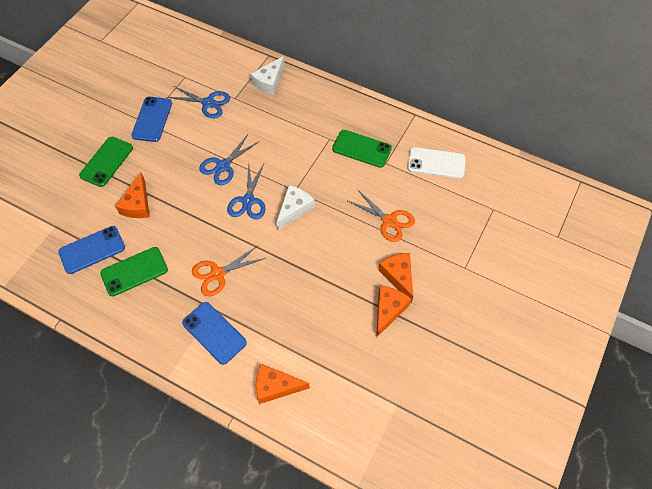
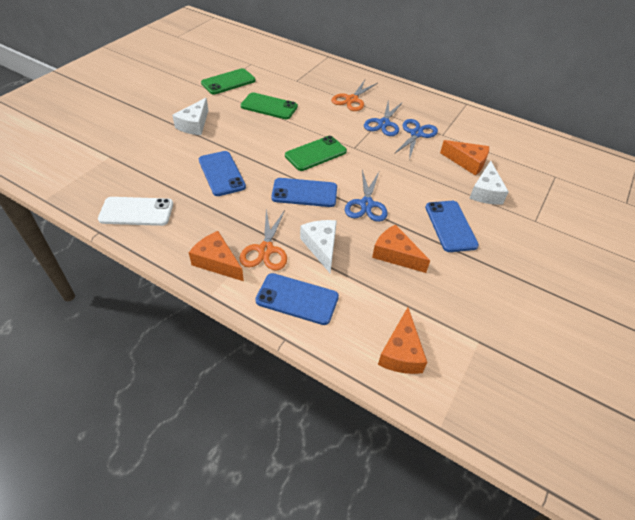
blue phone: [58,226,125,274] [131,97,172,142] [182,302,247,365] = 3 -> [199,151,246,196] [255,273,339,325] [271,178,337,207] [425,201,479,252] = 4
white cheese: [250,56,284,95] [276,185,315,231] = 2 -> [172,98,208,135] [300,220,337,273] [469,161,509,205] = 3

